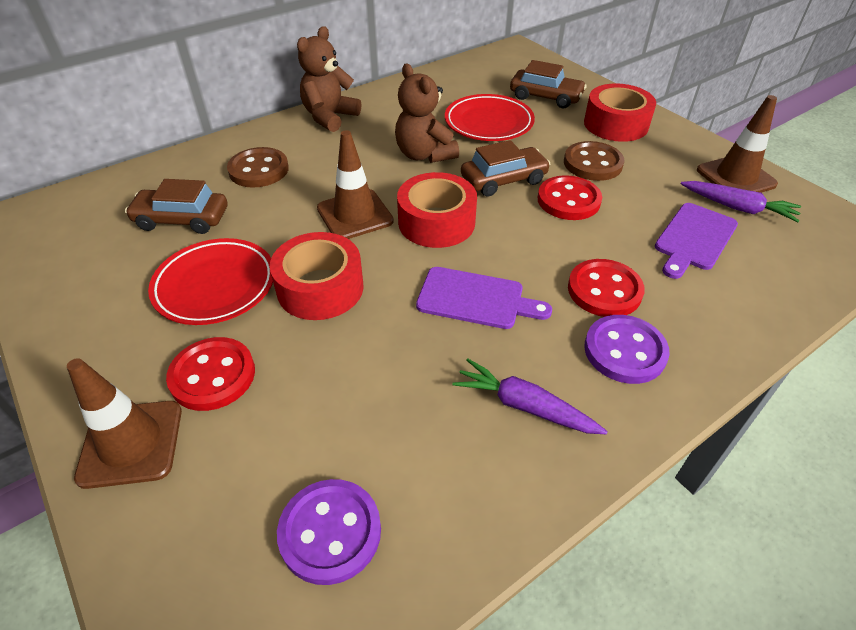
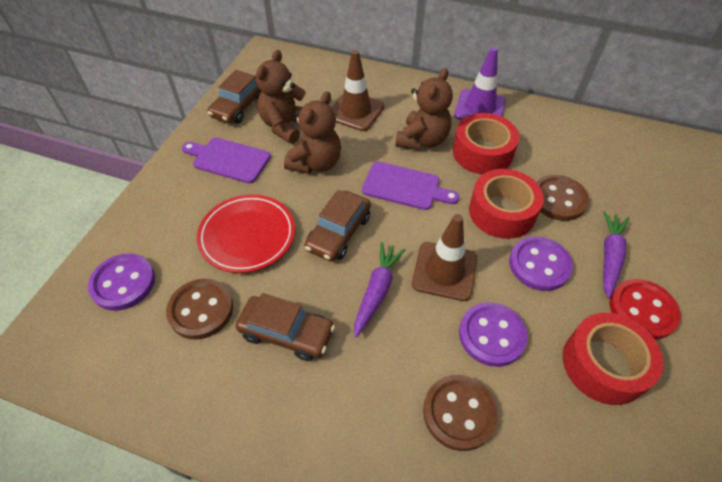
brown button: [227,147,289,188] [564,141,624,181] = 2 -> [166,279,233,339] [423,375,498,451] [536,175,589,221] = 3
brown teddy bear: [297,26,361,132] [395,64,459,163] = 2 -> [256,50,306,144] [284,91,341,174] [395,68,453,150] = 3
brown traffic cone: [67,358,182,489] [317,130,394,239] [697,95,778,193] = 3 -> [332,50,384,131] [412,214,477,301] = 2
purple button: [277,479,381,585] [584,315,670,384] = 2 -> [88,253,155,311] [459,302,528,367] [509,236,573,291] = 3
purple traffic cone: none = 0 -> [454,47,506,120] = 1
red button: [166,337,255,411] [538,175,602,220] [568,259,645,317] = 3 -> [609,279,681,340] = 1
red plate: [148,238,273,325] [445,94,535,141] = 2 -> [197,194,295,273] = 1

